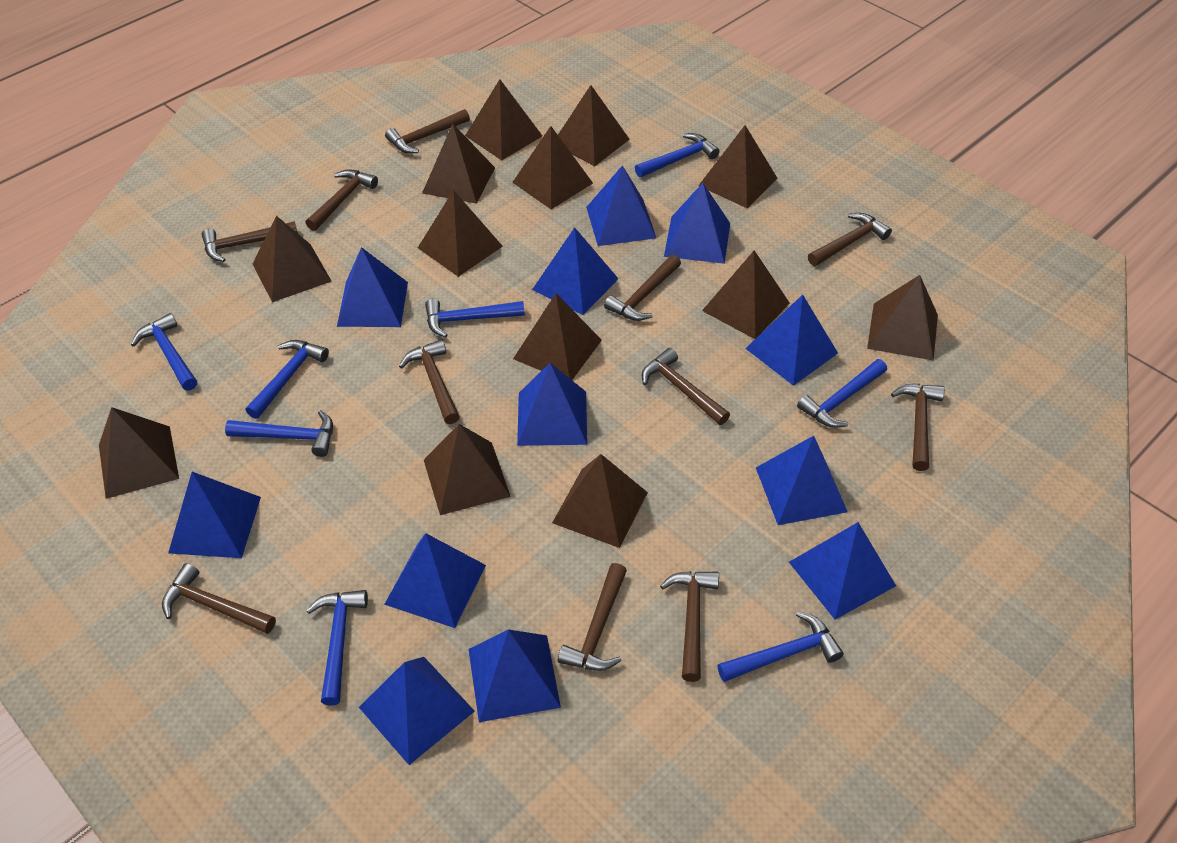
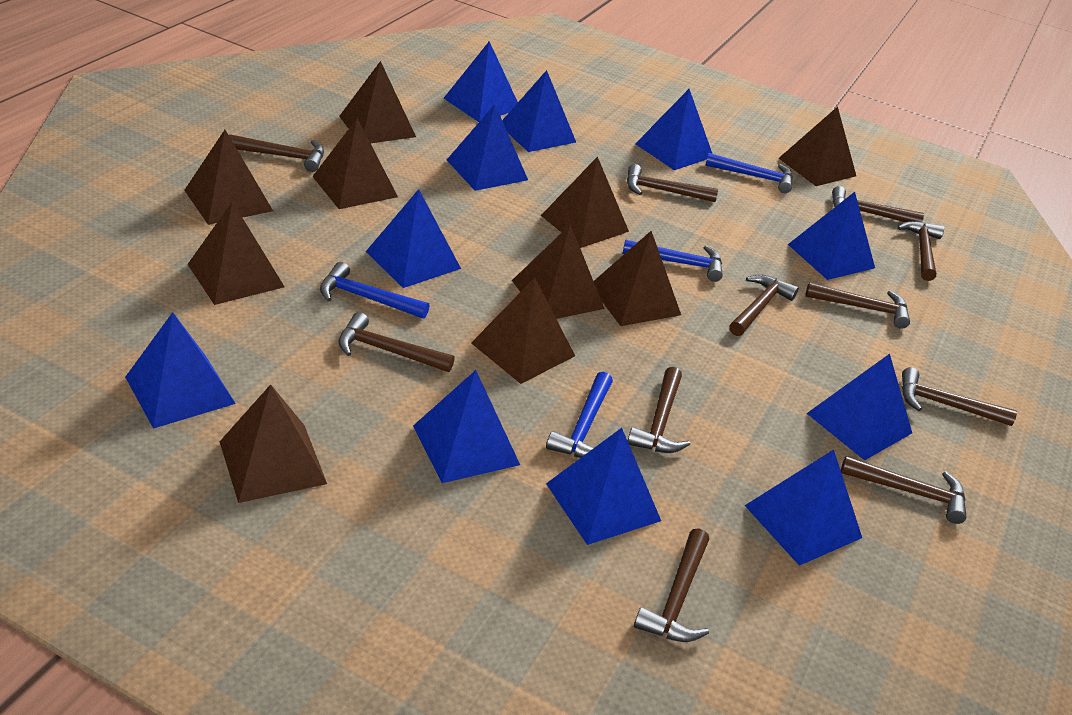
blue hammer: [131,313,197,391] [225,410,333,457] [245,340,329,419] [306,590,368,705] [425,299,525,338] [635,133,720,177] [717,611,844,682] [797,359,887,428] = 8 -> [320,262,429,319] [546,372,613,458] [623,239,723,282] [705,153,793,193] = 4
blue pyramid: [168,472,261,558] [337,247,408,327] [359,657,475,765] [384,533,486,628] [468,629,561,722] [517,363,587,446] [532,227,618,315] [586,165,656,246] [664,183,730,264] [745,295,838,386] [756,436,848,525] [789,522,896,619] = 12 -> [125,312,236,429] [366,189,461,288] [413,370,520,483] [444,41,518,122] [447,104,528,191] [502,70,576,152] [546,428,661,545] [635,89,712,170] [745,449,862,566] [788,192,875,280] [807,354,912,460] = 11
brown pyramid: [99,407,179,499] [253,216,332,302] [418,190,503,277] [422,123,495,204] [424,424,511,515] [465,79,542,161] [512,126,593,209] [513,293,602,380] [552,454,648,548] [558,85,630,166] [698,125,777,208] [702,250,790,339] [867,275,938,361] = 13 -> [184,130,273,225] [187,202,285,305] [219,384,327,503] [312,118,398,209] [339,61,416,143] [471,277,575,384] [512,224,605,319] [541,156,629,248] [594,231,681,326] [779,106,856,186] = 10

